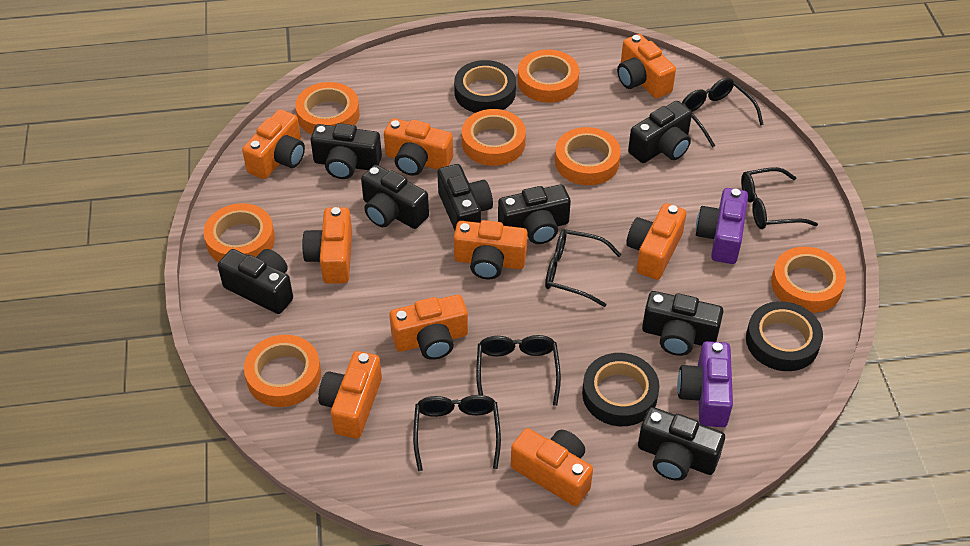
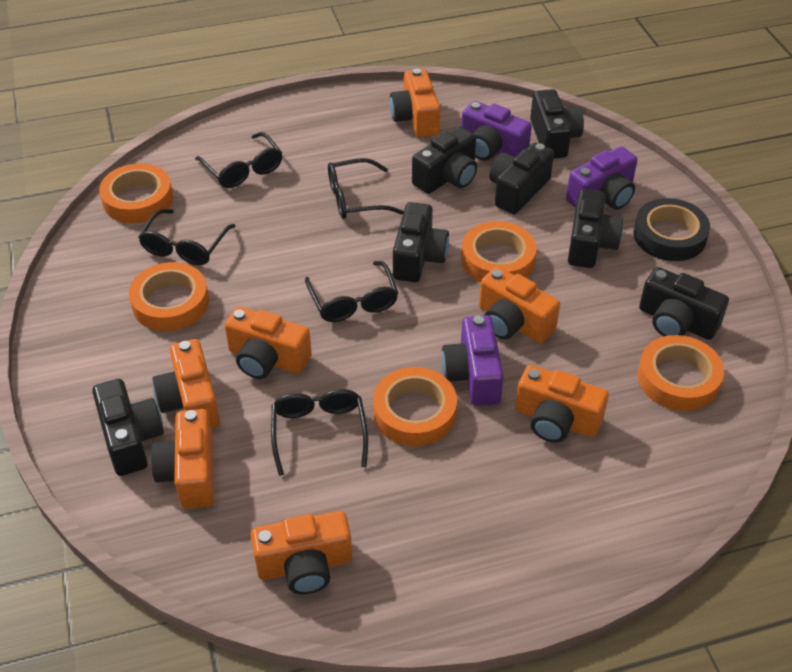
black camera: [218,249,293,314] [311,123,382,179] [361,165,429,229] [437,164,493,230] [498,185,571,244] [628,101,692,163] [638,407,725,481] [642,291,724,356] = 8 -> [92,379,164,476] [393,202,449,282] [412,126,477,194] [489,142,554,214] [530,89,584,159] [568,189,623,268] [639,267,729,340] = 7
black tape: [454,60,516,113] [582,353,659,426] [746,301,823,371] = 3 -> [634,198,710,261] = 1
orange camera: [242,109,305,179] [302,207,352,284] [318,351,382,439] [384,118,453,176] [389,295,468,360] [454,220,528,280] [511,428,593,506] [617,34,676,99] [626,203,686,280] = 9 -> [151,409,214,509] [152,339,220,428] [225,306,312,379] [251,511,352,594] [390,69,440,138] [479,267,560,343] [515,365,609,443] = 7
orange tape: [204,203,275,262] [244,335,321,407] [295,82,360,135] [462,109,526,166] [518,50,579,103] [555,127,621,185] [771,247,846,313] = 7 -> [99,163,173,223] [129,262,209,331] [373,367,457,446] [461,221,536,282] [638,335,724,411] = 5
purple camera: [677,341,733,427] [696,188,748,264] = 2 -> [442,315,504,406] [461,101,532,161] [566,146,637,210] = 3

